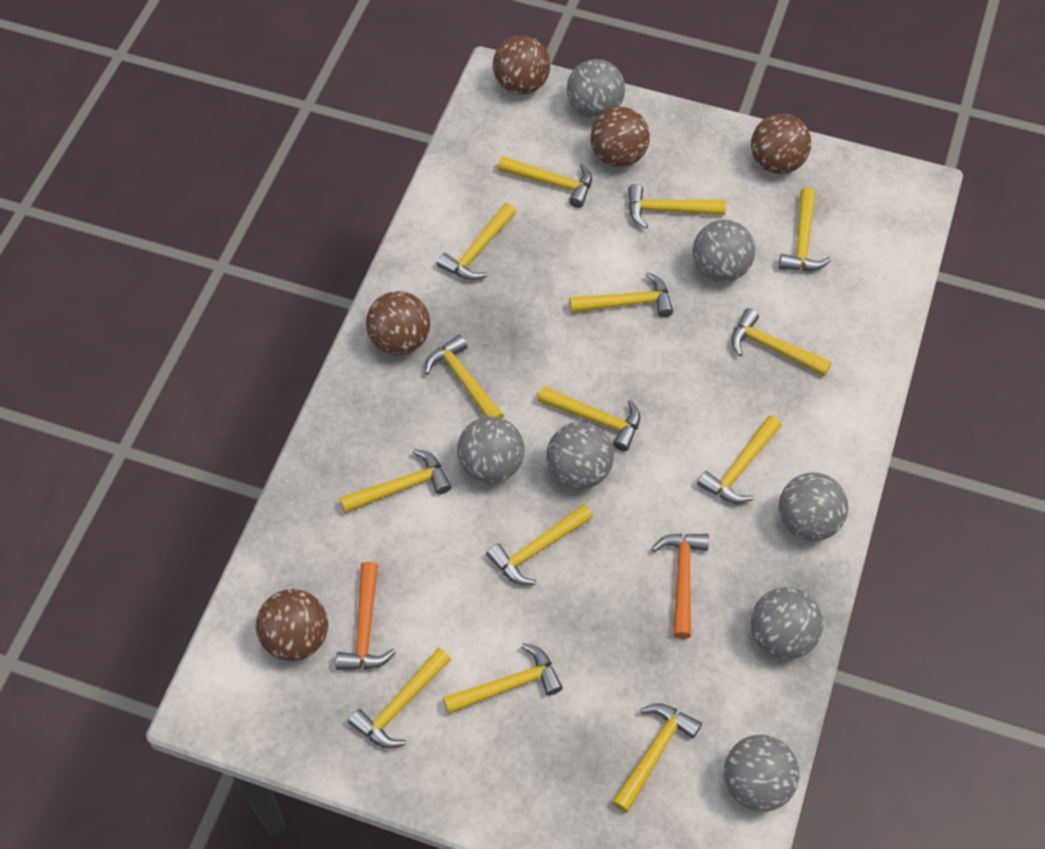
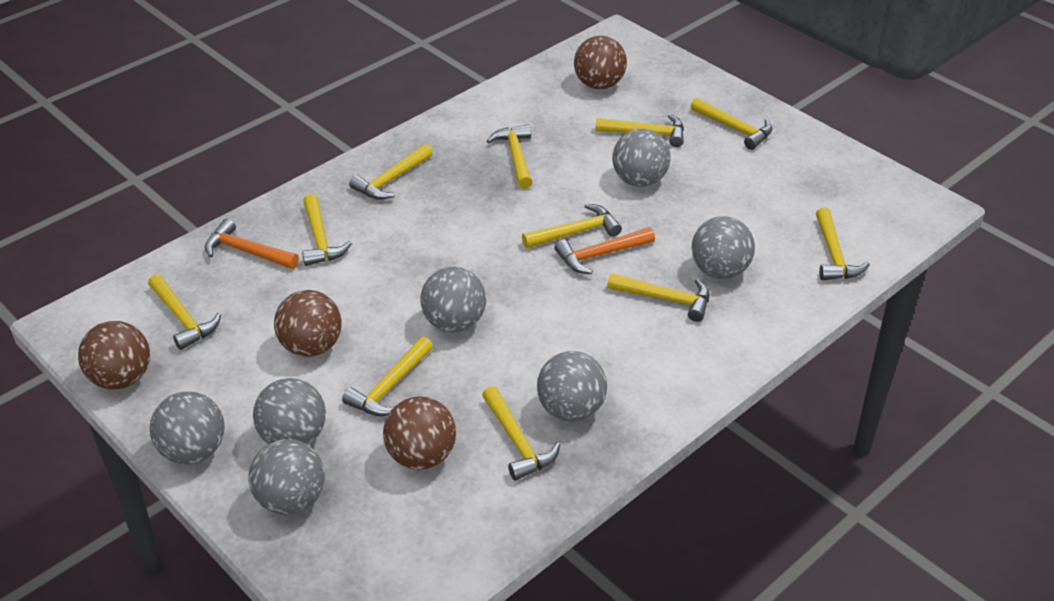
brown ball: [256,589,328,661] [366,291,430,355] [493,35,550,95] [590,107,650,167] [751,114,811,174] = 5 -> [78,321,150,389] [274,290,342,357] [383,396,456,470] [574,36,627,89] = 4
yellow hammer: [340,449,451,513] [348,648,451,748] [425,335,504,418] [437,203,516,280] [443,643,563,714] [486,504,593,585] [497,156,592,208] [538,386,640,451] [569,272,673,317] [612,703,702,813] [628,184,726,229] [697,416,782,504] [731,308,832,376] [779,188,831,271] = 14 -> [148,274,221,350] [302,194,352,266] [342,336,433,416] [349,144,433,200] [482,386,560,481] [487,124,532,189] [522,204,622,248] [595,114,684,147] [607,273,709,322] [691,98,772,150] [816,208,870,280] = 11

